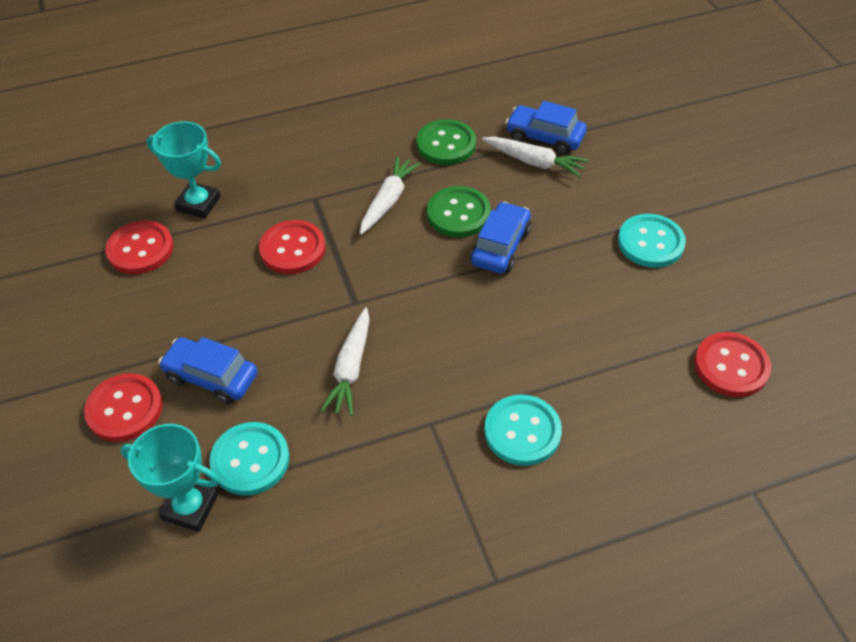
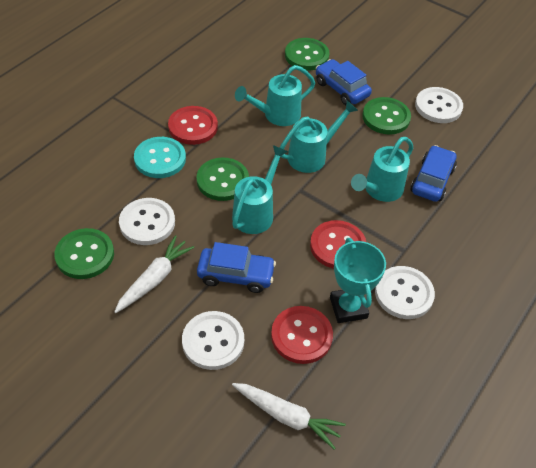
green button: [417,119,476,165] [427,186,491,237] = 2 -> [55,228,114,279] [196,157,249,201] [285,38,330,70] [362,97,411,135] = 4
red button: [84,373,163,442] [105,221,174,274] [259,220,326,274] [694,332,771,397] = 4 -> [168,106,218,145] [271,306,333,364] [310,220,366,269] = 3
turquoise button: [210,422,289,496] [484,395,562,466] [618,214,686,268] = 3 -> [134,137,186,178] = 1
turquoise trophy: [120,424,220,532] [147,122,221,219] = 2 -> [330,238,386,323] = 1
turquoise watering can: none = 0 -> [232,145,288,234] [235,65,315,126] [280,100,358,173] [351,137,413,202] = 4
white button: none = 0 -> [119,198,175,245] [182,311,244,370] [375,266,435,319] [415,87,463,123] = 4
white carrot: [321,307,370,416] [360,156,421,235] [482,137,589,178] = 3 -> [114,235,194,313] [232,383,346,449] = 2

